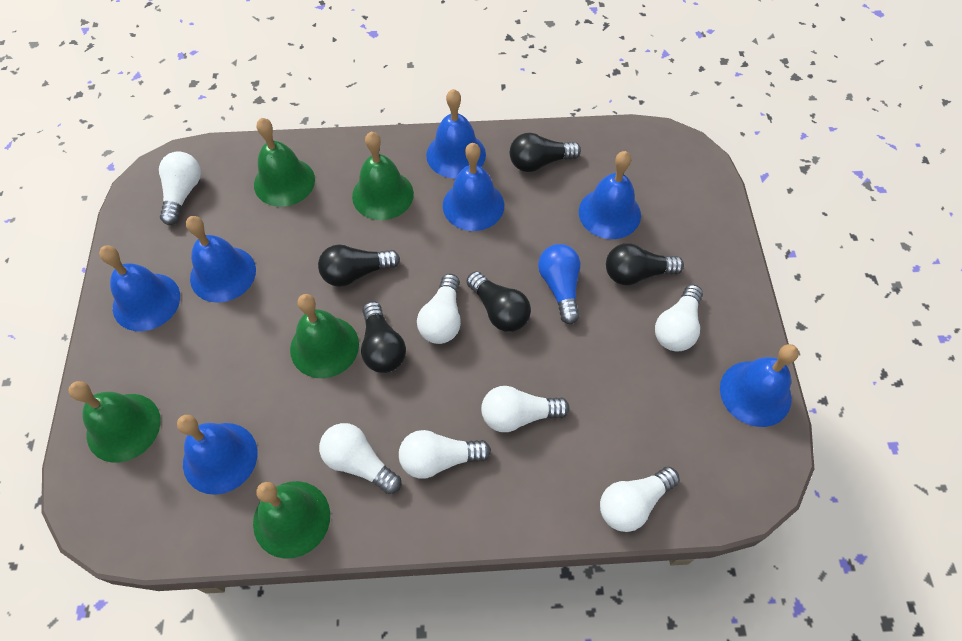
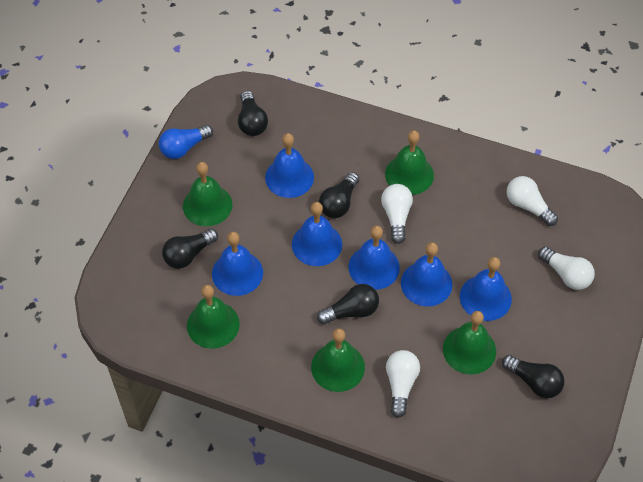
blue bell: [99,245,180,331] [177,415,258,495] [186,216,256,303] [426,89,486,179] [443,143,504,231] [579,151,641,239] [720,344,799,427] = 7 -> [212,232,263,296] [265,133,314,198] [292,202,342,266] [349,226,400,290] [401,242,452,306] [460,257,512,321] = 6
white light bulb: [159,151,201,225] [319,423,401,494] [399,430,491,479] [417,274,461,344] [481,386,570,432] [600,467,680,532] [655,285,703,352] = 7 -> [381,184,413,244] [386,350,420,418] [507,176,558,226] [538,247,595,290] = 4

